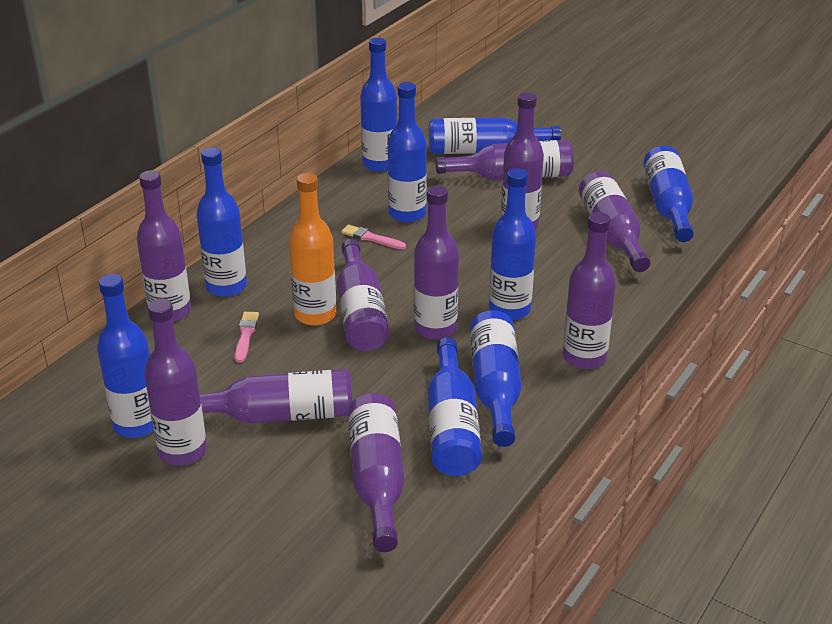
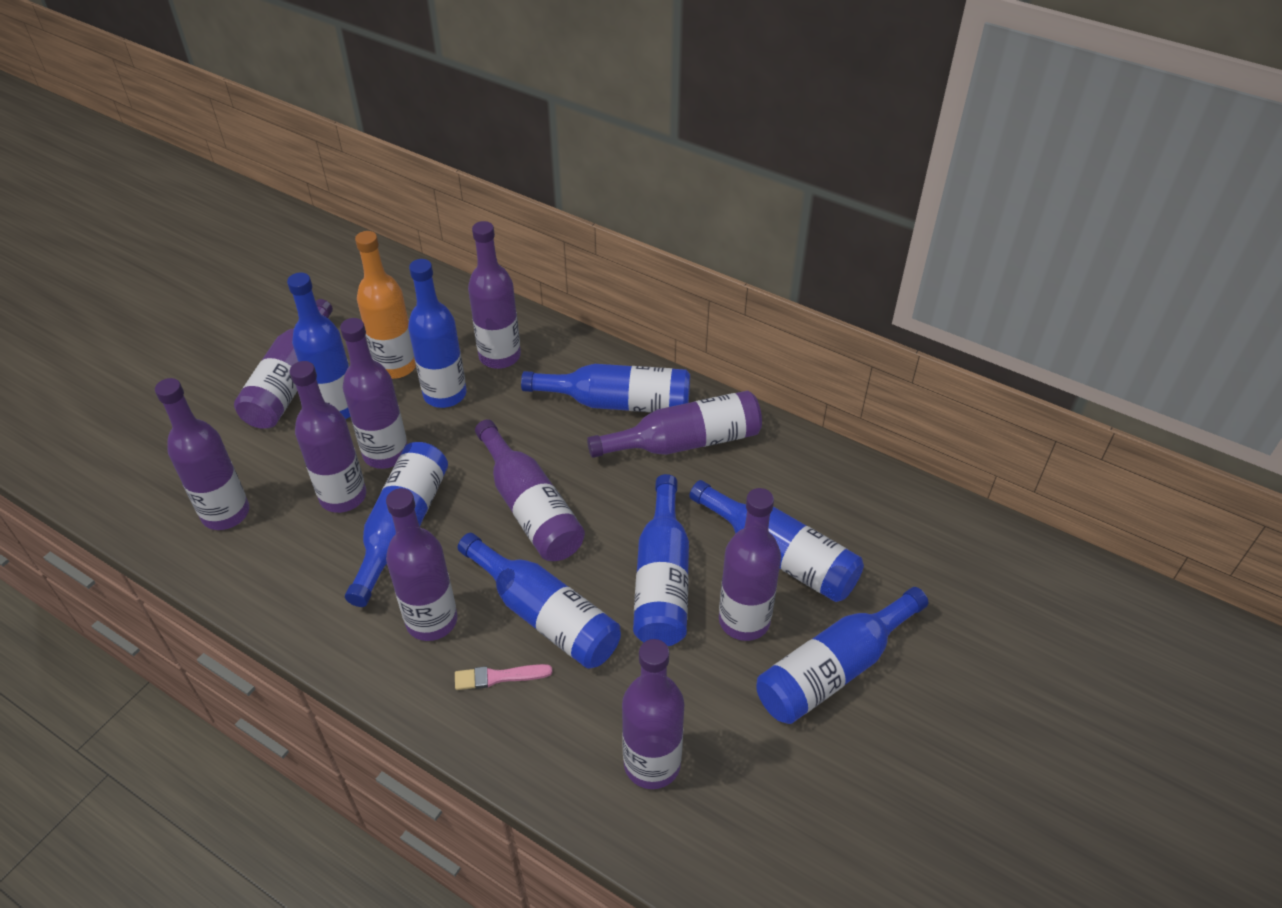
blue bottle: [97,274,153,438] [197,147,247,297] [360,38,397,172] [388,82,427,223] [428,337,482,476] [429,117,561,154] [470,310,522,447] [489,168,536,320] [644,146,694,242] = 9 -> [287,273,350,419] [345,442,448,607] [408,259,467,408] [458,533,621,669] [521,364,690,413] [633,474,689,646] [689,480,864,602] [756,587,928,724] = 8
pink brush: [235,312,259,363] [341,225,406,249] = 2 -> [455,664,553,690] = 1

